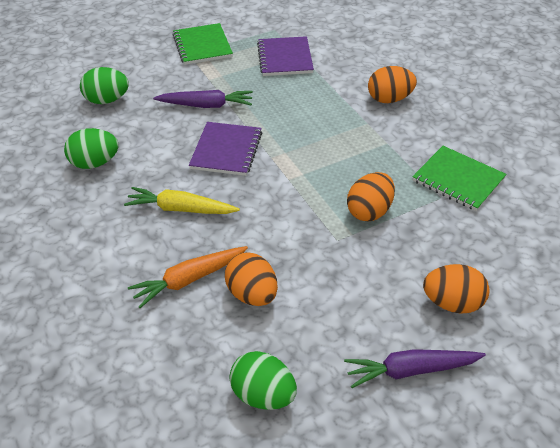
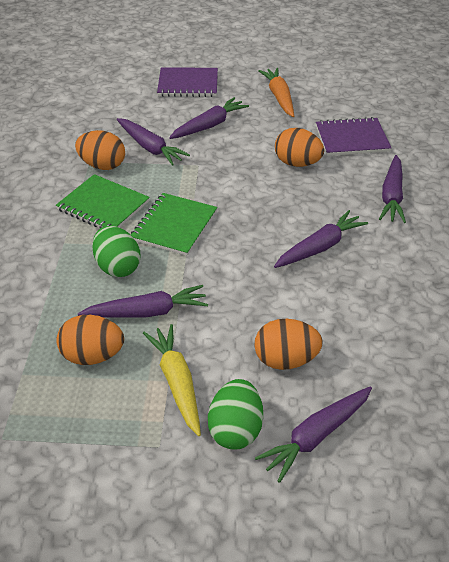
green egg: [64,128,119,169] [80,67,129,104] [230,351,297,410] = 3 -> [92,226,140,277] [208,379,263,449] = 2
purple carrot: [153,90,253,108] [344,349,486,388] = 2 -> [78,285,208,318] [117,118,190,166] [169,97,249,139] [255,386,372,483] [274,210,368,268] [379,155,406,223] = 6

